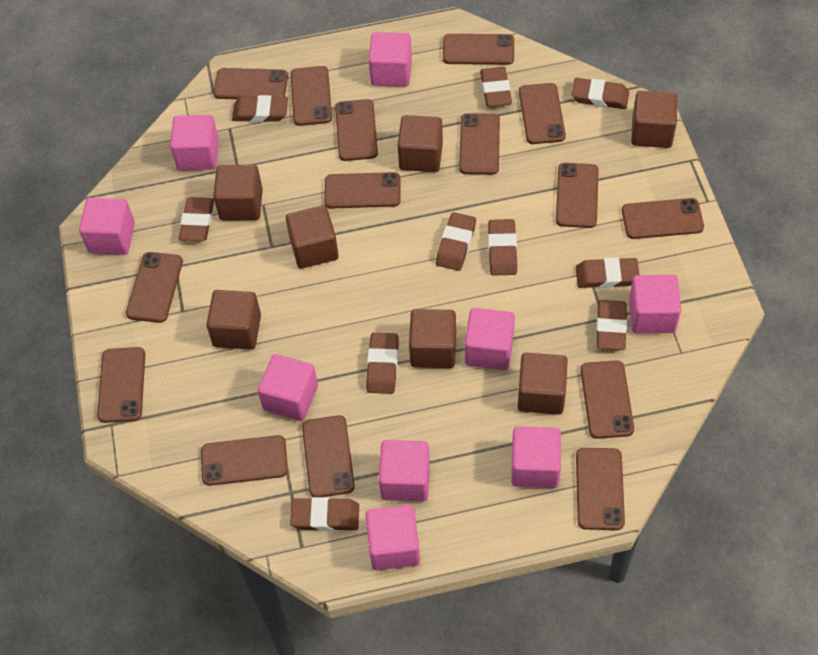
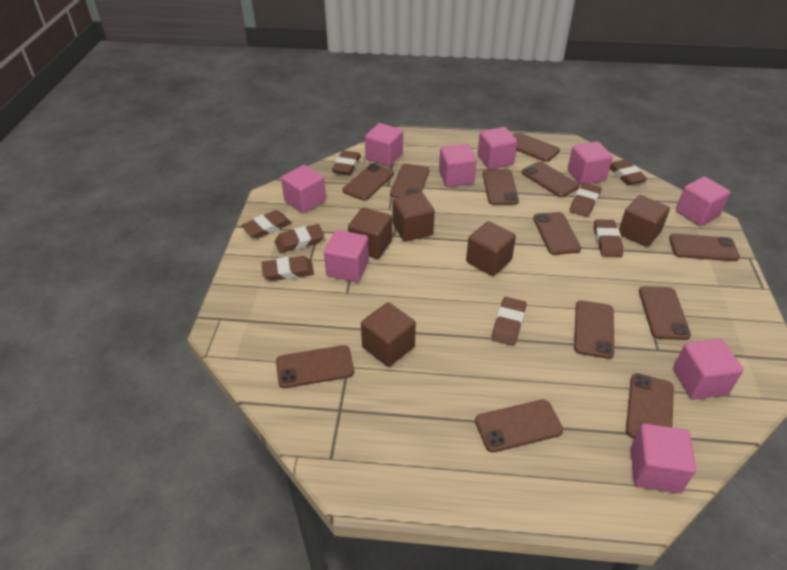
brown cube: [206,290,261,350] [213,165,263,221] [286,205,339,269] [397,115,443,172] [409,309,456,368] [518,353,568,415] [631,91,678,148] = 7 -> [348,207,392,259] [361,302,416,367] [393,192,435,242] [466,221,516,276] [619,195,670,247] = 5
brown eraser: [179,197,214,241] [232,95,288,122] [290,497,359,531] [366,333,398,394] [436,212,476,271] [480,67,512,107] [488,219,517,275] [571,78,629,109] [576,257,639,288] [596,300,627,350] = 10 -> [241,210,292,239] [261,256,314,281] [275,224,325,253] [332,150,361,175] [491,297,526,346] [569,182,602,217] [594,219,623,257] [610,159,648,185] = 8
brown phone: [97,347,145,423] [126,252,183,323] [201,435,288,486] [213,68,288,100] [291,66,332,126] [302,415,355,497] [324,172,401,209] [335,99,378,161] [443,34,514,65] [459,113,500,175] [519,83,566,144] [556,163,599,228] [576,448,625,530] [580,360,634,439] [622,198,704,239] = 15 -> [276,345,354,388] [343,164,394,201] [390,164,429,198] [475,399,563,452] [483,169,519,205] [513,132,560,162] [522,161,579,197] [533,212,581,255] [574,300,614,359] [626,373,674,439] [639,286,691,340] [669,234,740,261] = 12

